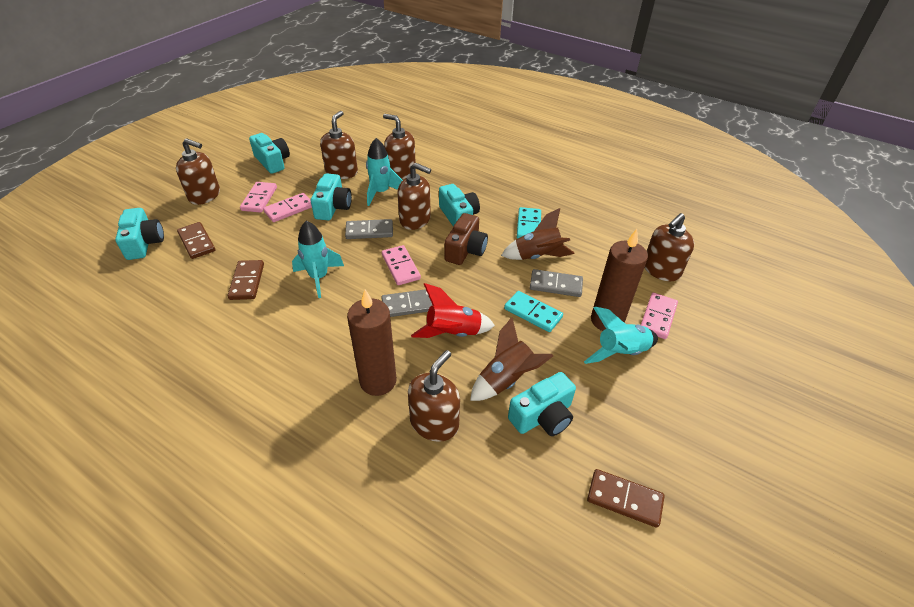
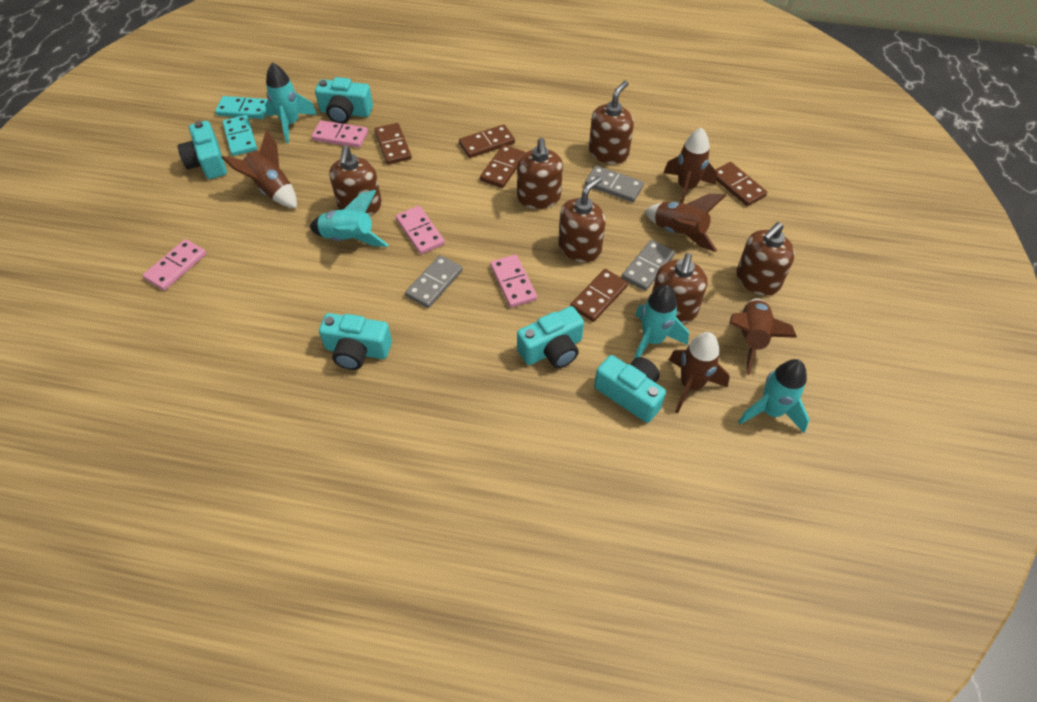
brown camera: [444,213,488,265] = 1 -> none = 0
brown candle: [347,289,396,396] [591,229,648,331] = 2 -> none = 0
brown domino: [177,222,215,259] [228,260,264,300] [587,469,665,528] = 3 -> [374,123,412,164] [459,124,515,158] [480,145,526,188] [570,269,628,322] [715,162,767,206] = 5
brown rocket: [470,317,553,401] [501,208,575,260] = 2 -> [221,130,297,208] [645,194,726,252] [664,128,717,203] [669,332,730,414] [729,298,797,375] = 5
red rocket: [411,283,495,338] = 1 -> none = 0
turquoise rocket: [292,220,344,298] [366,138,403,206] [584,307,658,364] = 3 -> [265,63,317,143] [309,190,388,247] [634,285,689,359] [738,359,810,433] = 4

